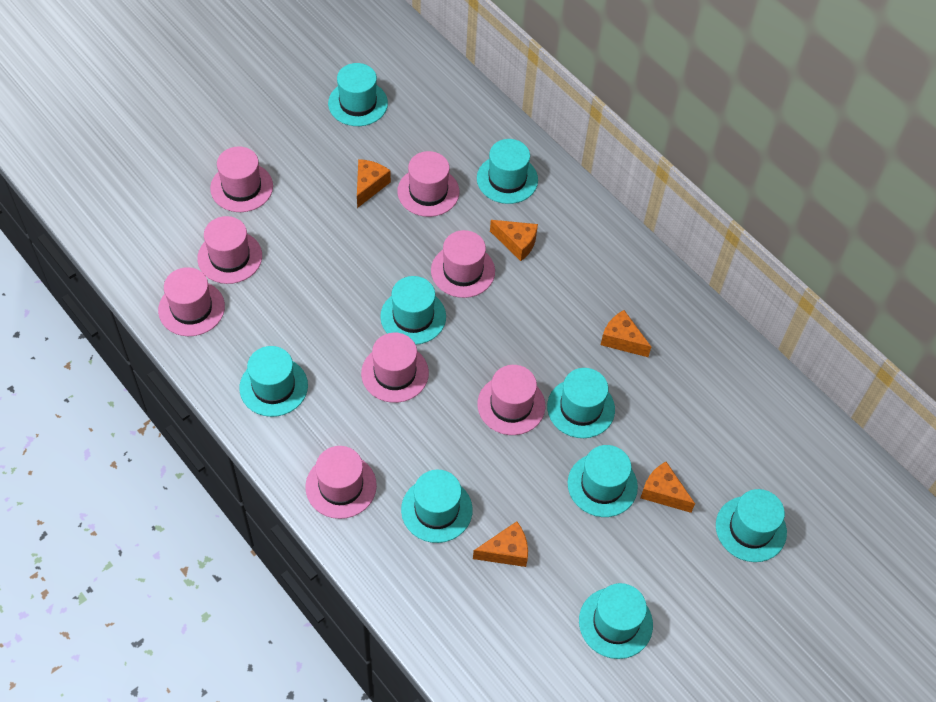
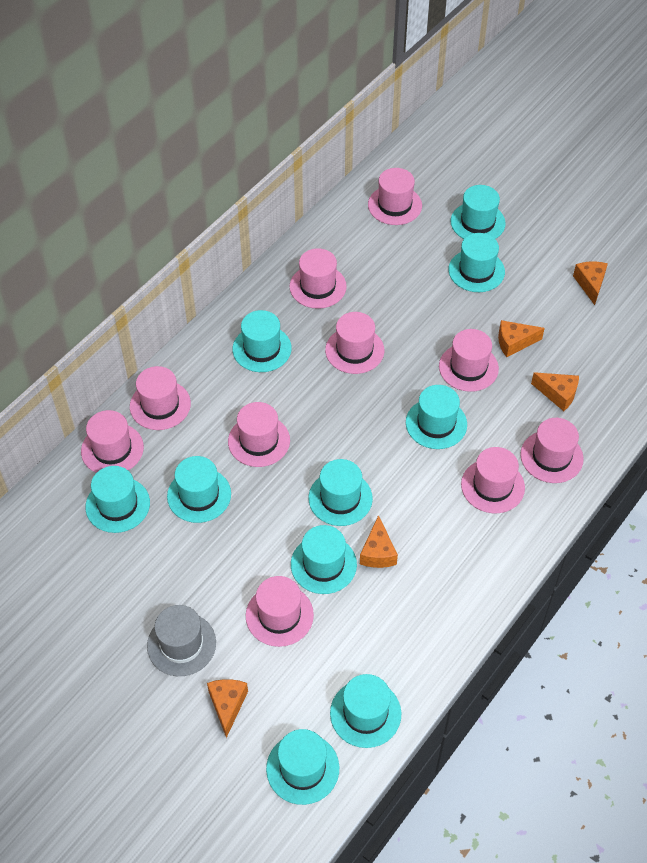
grey hat: none = 0 -> [147,605,216,676] = 1
pink hat: [158,267,225,336] [197,216,262,284] [210,146,273,212] [305,446,377,519] [361,333,429,403] [397,151,459,217] [431,230,495,298] [477,365,545,435] = 8 -> [81,410,144,473] [130,366,191,430] [228,402,290,467] [246,576,314,647] [290,248,347,309] [325,312,384,374] [368,168,422,225] [439,329,499,392] [461,447,525,513] [520,418,584,483] = 10
turquoise hat: [239,346,308,417] [328,63,388,126] [380,276,446,345] [401,470,473,543] [477,139,538,204] [547,368,615,438] [568,445,638,517] [579,583,653,659] [716,489,787,562] = 9 -> [85,466,150,533] [167,456,231,523] [233,310,292,372] [266,729,339,805] [291,525,357,594] [309,459,373,526] [330,674,401,748] [406,385,467,449] [448,233,505,292] [450,185,506,239] = 10

